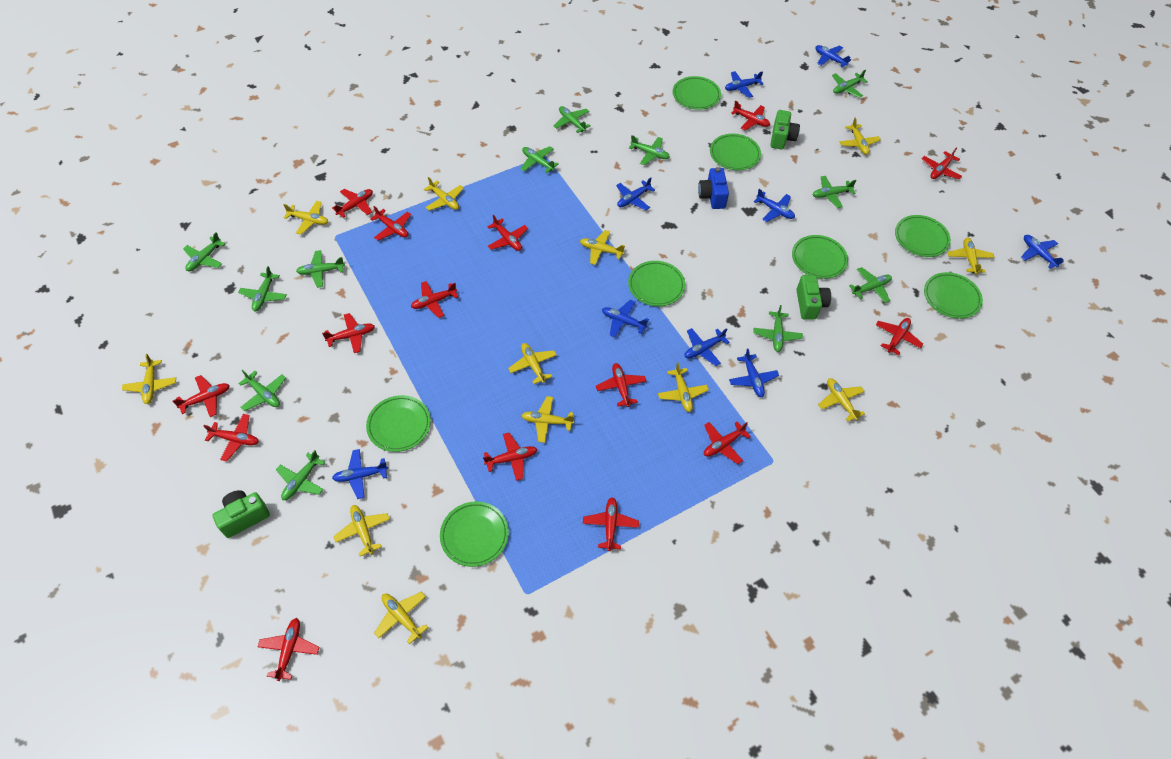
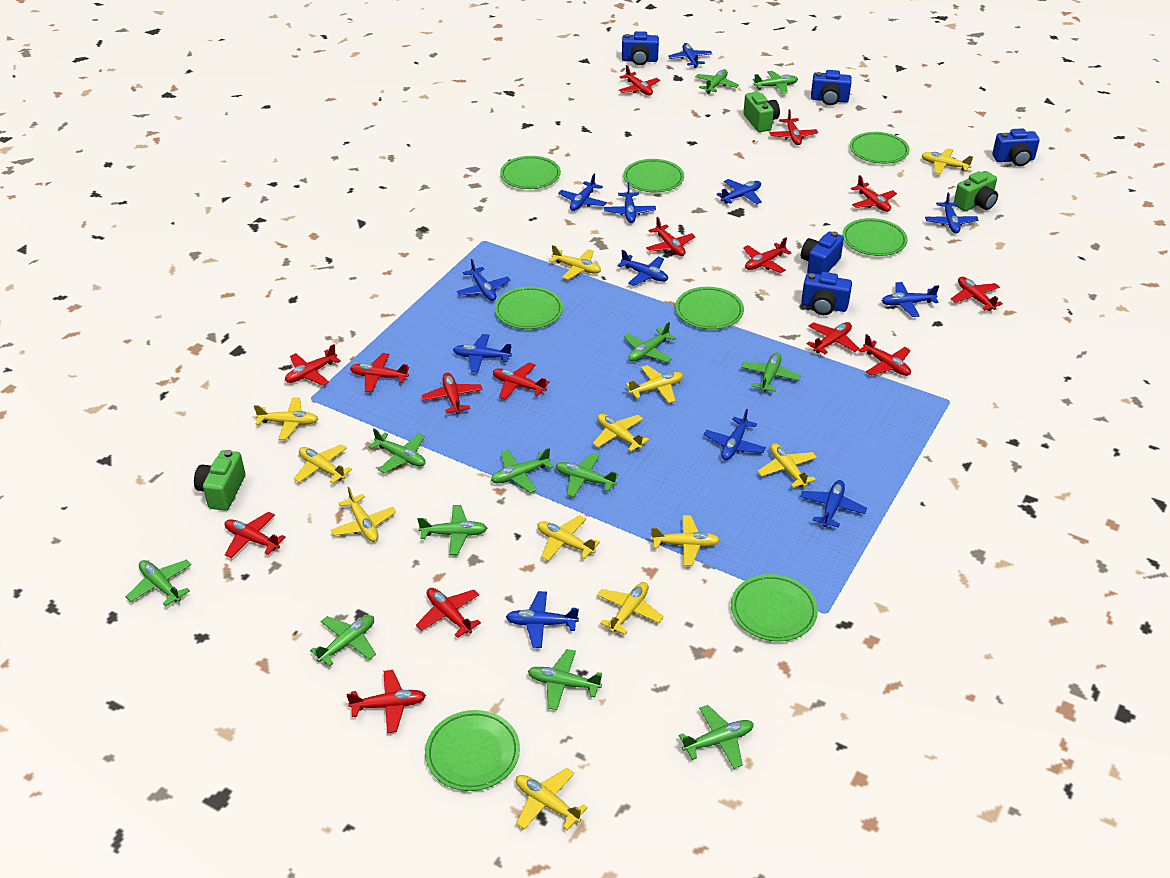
blue camera: [698,167,729,209] = 1 -> [622,31,659,65] [801,231,844,275] [801,272,852,315] [811,70,852,105] [992,128,1040,166] = 5
blue plane: [332,449,388,499] [602,300,649,337] [616,177,655,210] [684,328,730,366] [725,71,763,98] [729,348,779,397] [754,189,795,222] [815,45,851,68] [1021,235,1064,269] = 9 -> [453,334,512,372] [457,259,511,301] [506,591,579,648] [558,174,607,211] [604,182,656,223] [617,250,668,286] [668,43,712,68] [704,409,766,460] [716,179,762,204] [800,480,867,528] [882,282,939,317] [925,192,979,234] = 12

